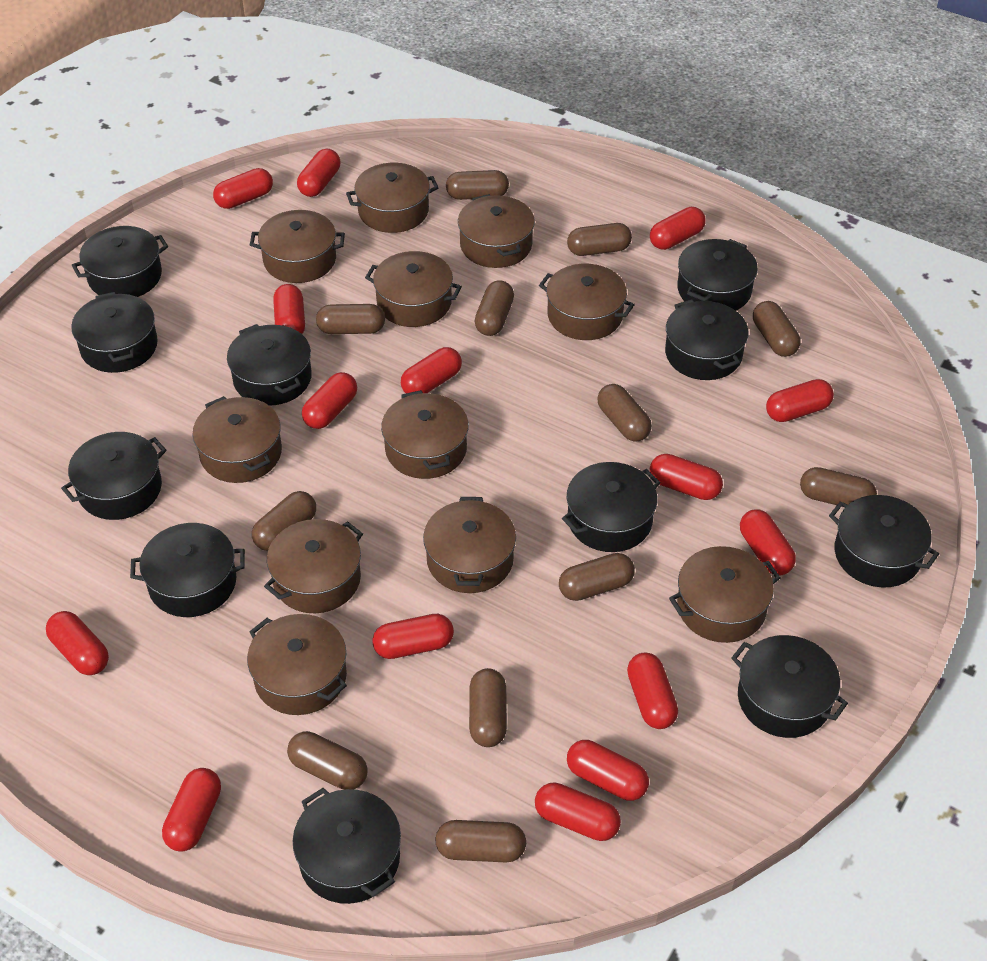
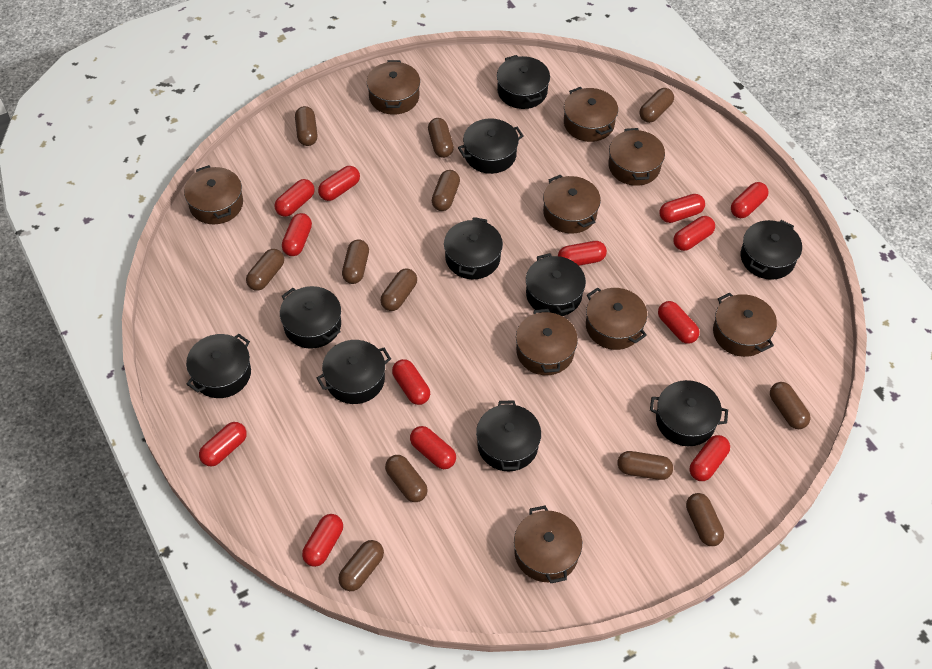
black pot: [61,432,167,520] [71,292,158,373] [72,226,168,297] [130,523,245,617] [227,324,312,405] [293,788,401,904] [562,462,661,552] [665,299,749,380] [677,239,758,311] [731,635,848,738] [829,495,939,587] = 11 -> [186,334,251,398] [280,286,341,349] [317,340,391,404] [444,217,503,279] [458,118,524,174] [476,400,541,472] [497,55,550,109] [526,253,586,316] [650,380,728,446] [741,220,802,280] = 10
brown pot: [193,396,282,483] [247,614,347,715] [250,210,345,283] [264,519,363,613] [346,163,438,233] [365,251,462,327] [381,390,469,479] [423,497,516,593] [458,194,535,268] [539,264,635,340] [669,546,781,643] = 11 -> [184,165,243,224] [367,60,420,115] [514,506,582,583] [516,309,578,375] [543,175,601,234] [564,87,618,142] [586,288,647,350] [608,128,665,186] [713,293,777,357] = 9
red capsule: [46,611,109,675] [162,768,221,851] [213,168,273,209] [273,284,305,334] [297,149,340,197] [302,372,357,429] [372,614,454,659] [401,347,462,393] [535,782,621,841] [567,740,649,801] [627,652,678,729] [650,207,706,250] [650,454,723,500] [740,509,796,575] [766,379,834,422] = 15 -> [199,422,247,466] [275,179,315,217] [282,213,312,256] [302,514,343,567] [318,166,360,201] [392,359,430,405] [410,426,456,469] [558,241,607,266] [658,301,699,344] [659,194,705,223] [673,216,715,251] [690,435,730,481] [731,182,769,218] = 13

